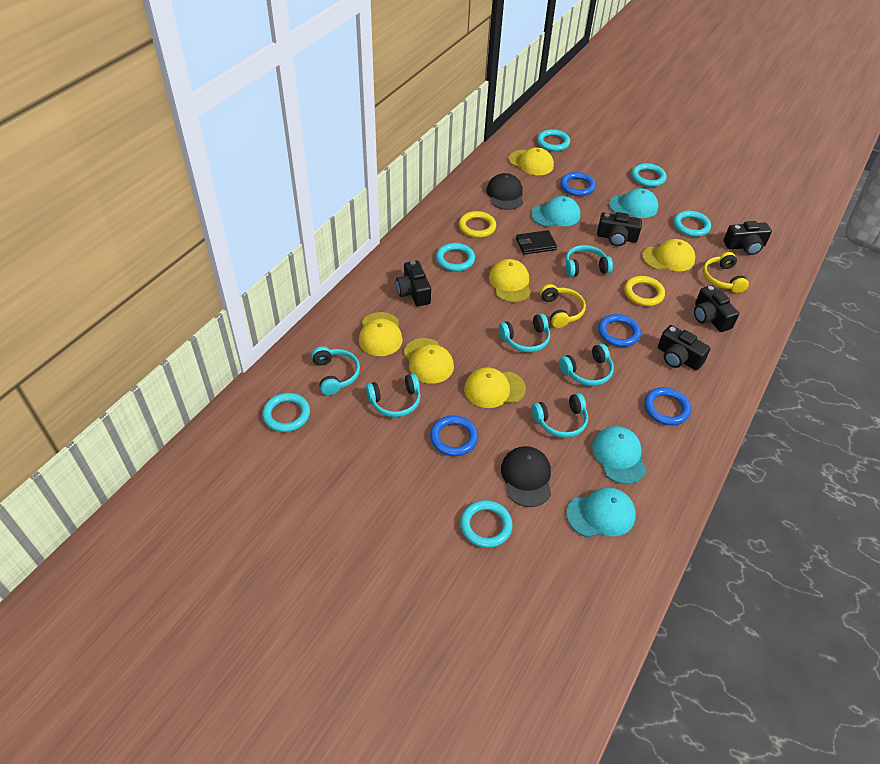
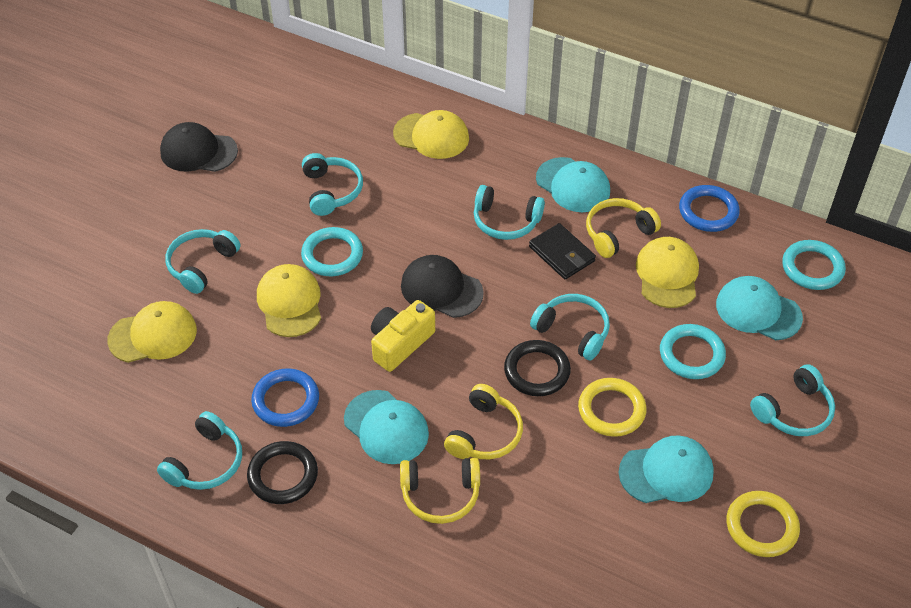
black camera: [396,260,431,306] [597,212,642,246] [658,325,711,370] [694,285,739,332] [723,221,772,255] = 5 -> none = 0
black ring: none = 0 -> [247,441,318,504] [504,340,571,396] = 2
blue ring: [430,415,478,456] [560,172,596,196] [598,314,641,347] [644,387,691,426] = 4 -> [251,368,319,427] [679,185,740,232] = 2
turquoise ring: [262,393,310,432] [436,243,475,271] [460,500,513,548] [537,129,570,151] [631,163,667,187] [673,211,711,237] = 6 -> [301,227,363,276] [660,324,726,379] [782,240,846,290] = 3
yellow camera: none = 0 -> [371,300,435,372] = 1
yellow cap: [359,312,403,356] [403,338,454,384] [464,368,526,408] [489,259,531,302] [509,147,554,175] [642,239,695,271] = 6 -> [107,301,197,363] [257,264,321,337] [393,110,469,159] [636,237,699,308] = 4
yellow headphones: [540,284,586,328] [703,252,749,293] = 2 -> [400,458,480,524] [444,384,523,459] [586,198,661,258] = 3

